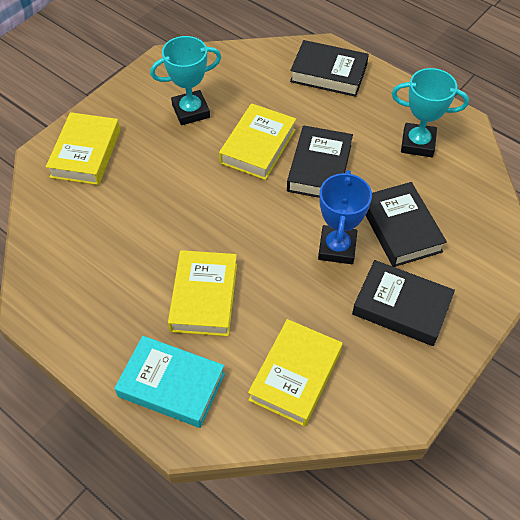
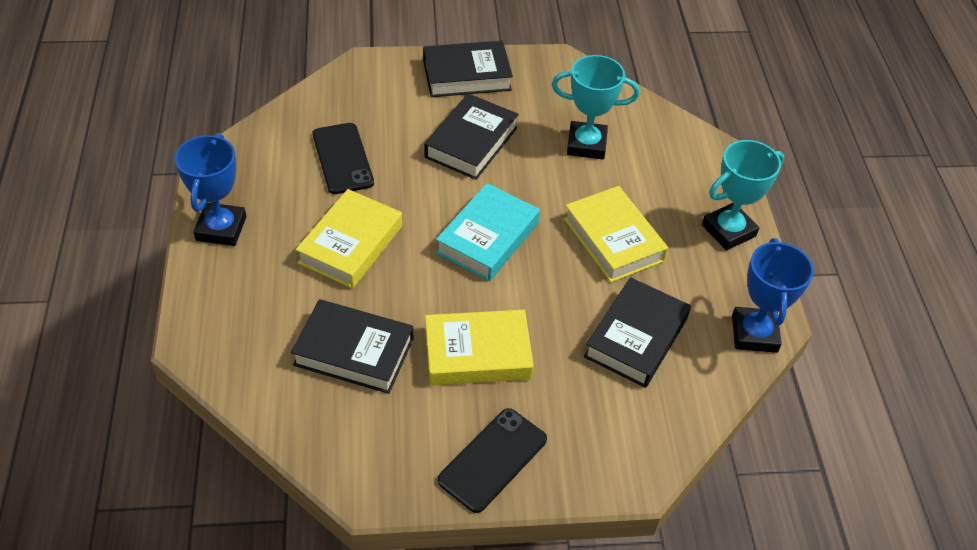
black phone: none = 0 -> [312,123,374,194] [438,408,547,513] = 2
blue trophy: [318,170,372,264] = 1 -> [175,133,246,246] [732,238,814,353] = 2
yellow book: [46,112,120,185] [168,250,237,336] [219,103,296,180] [248,319,342,427] = 4 -> [296,189,402,289] [425,310,534,386] [564,186,668,282] = 3

